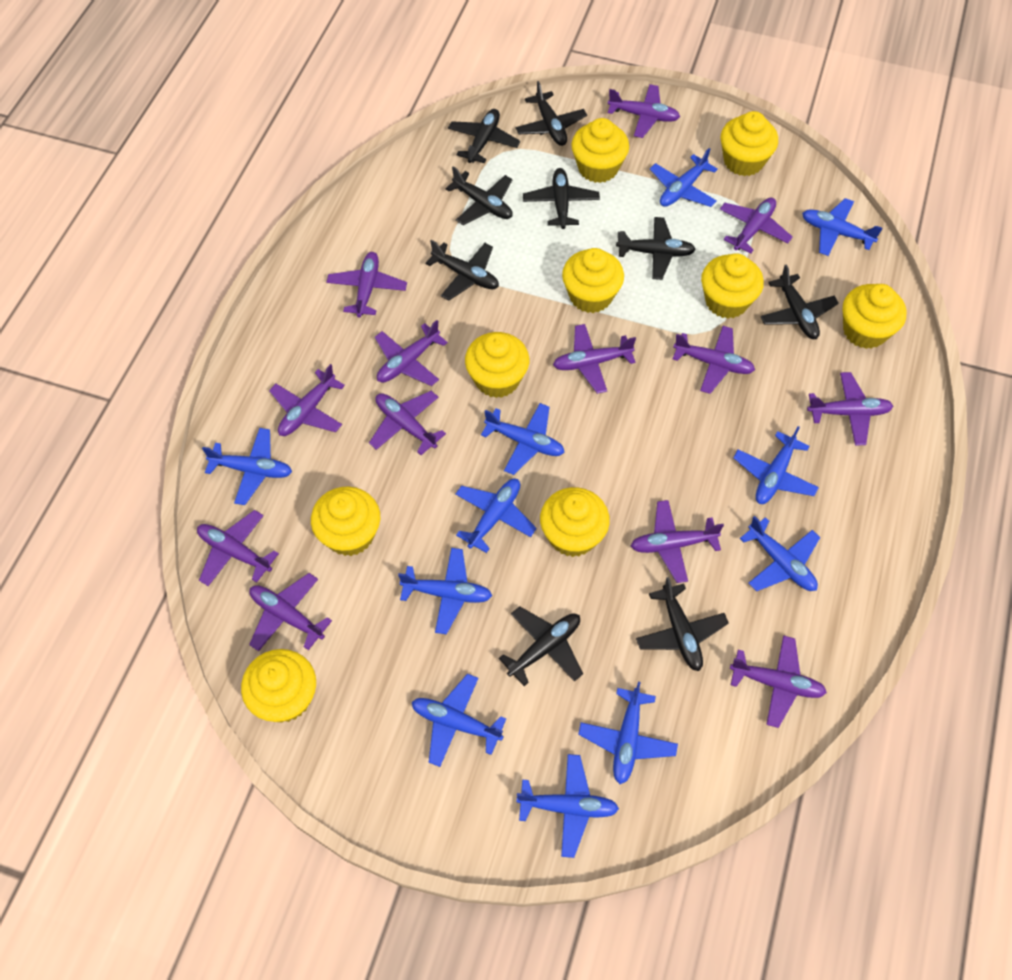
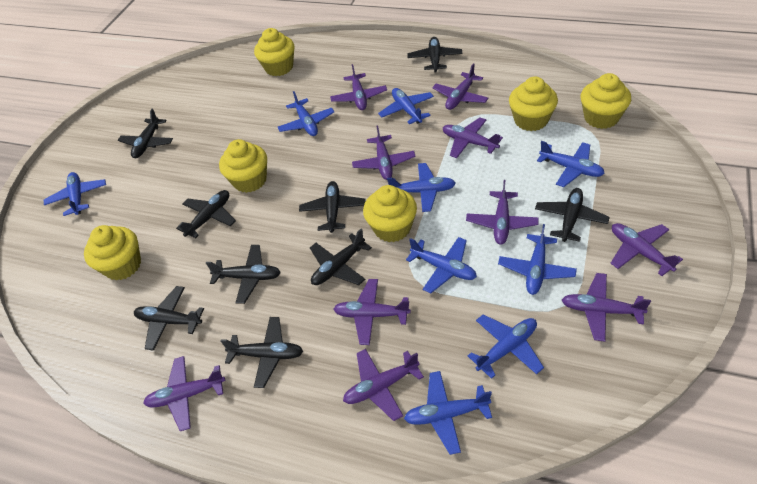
blue plane: [202,428,292,505] [398,548,492,634] [412,674,506,767] [455,479,537,553] [481,403,565,475] [517,754,619,858] [578,682,678,784] [650,148,718,207] [733,426,819,504] [740,516,820,591] [802,198,883,256] = 11 -> [44,172,106,216] [278,91,334,136] [378,88,434,124] [387,163,456,212] [404,371,492,455] [406,237,477,293] [468,314,544,379] [498,224,577,295] [537,141,605,187] = 9
purple plane: [197,510,279,586] [249,573,332,651] [269,364,345,436] [327,252,407,317] [369,391,446,455] [375,320,448,386] [553,324,636,394] [608,84,680,138] [631,500,724,583] [673,326,755,394] [720,198,793,254] [730,635,827,728] [807,372,893,446] = 13 -> [143,356,225,431] [330,64,387,110] [333,279,411,345] [343,349,424,421] [352,126,416,180] [432,63,489,110] [443,117,503,158] [466,180,539,245] [562,273,651,342] [611,223,683,276] = 10
yellow cupcake: [241,649,316,722] [311,486,380,556] [465,332,529,398] [540,487,610,557] [562,248,624,313] [571,118,629,183] [701,253,764,318] [721,111,778,176] [843,284,907,349] = 9 -> [84,225,141,280] [219,139,267,193] [254,28,294,76] [363,185,417,242] [509,77,558,131] [581,73,631,129] = 6

